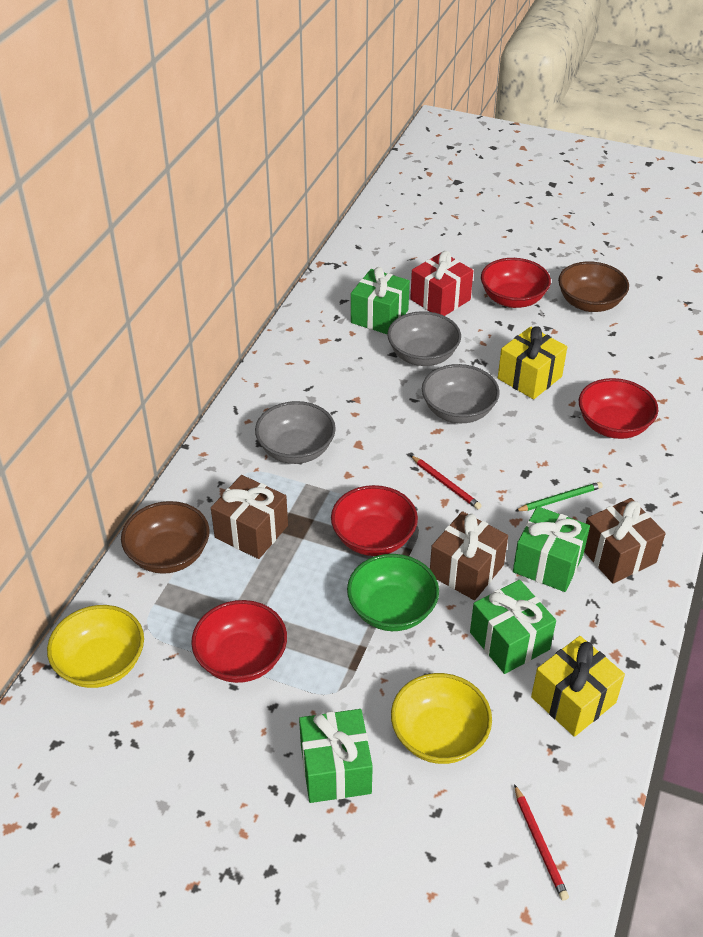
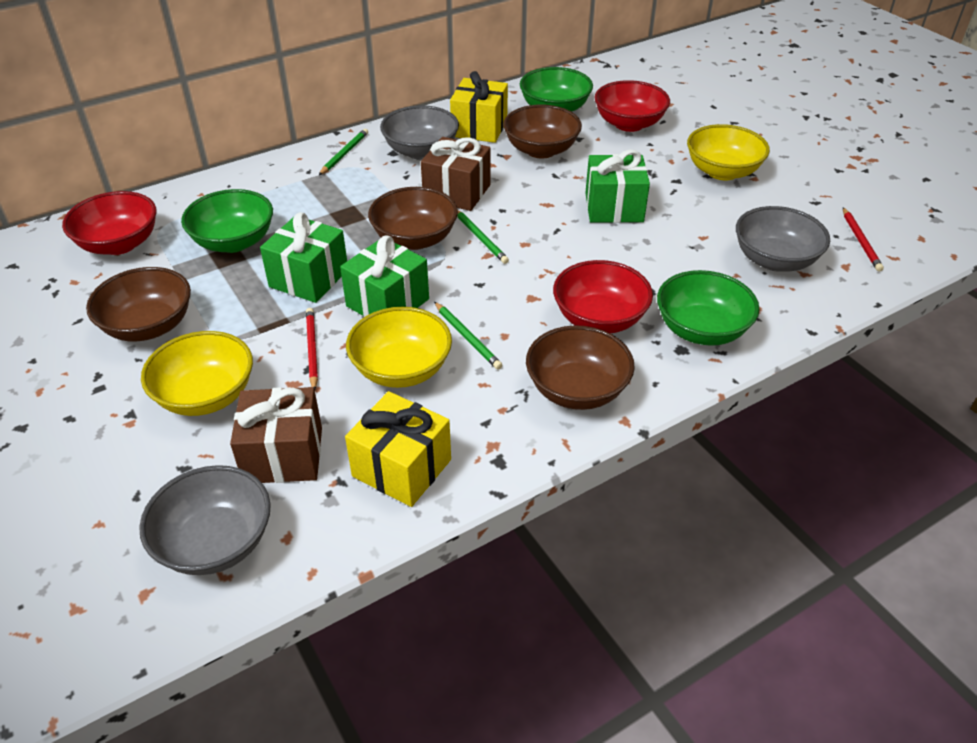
brown bowl: [121,501,209,574] [558,261,629,312] = 2 -> [86,267,191,341] [368,187,458,250] [503,105,582,158] [526,325,635,410] = 4
brown gift: [211,475,288,559] [430,511,508,600] [584,498,666,584] = 3 -> [230,387,322,483] [421,137,491,211] = 2
green bowl: [347,554,439,631] = 1 -> [181,189,273,253] [520,67,593,112] [657,270,760,346] = 3
green gift: [299,709,373,803] [351,267,410,334] [470,580,556,674] [513,506,590,592] = 4 -> [260,212,347,303] [340,236,429,317] [585,150,650,223] = 3
green pencil: [515,482,603,511] = 1 -> [319,129,368,175] [434,302,502,369] [457,210,509,264] = 3
red bowl: [191,600,287,683] [331,485,418,556] [481,258,551,308] [579,378,658,439] = 4 -> [62,191,157,255] [553,260,653,333] [595,80,670,132] = 3
red gift: [410,251,473,316] = 1 -> none = 0
yellow bowl: [47,605,144,688] [391,673,492,764] = 2 -> [141,331,253,416] [346,307,452,388] [687,124,770,180] = 3

